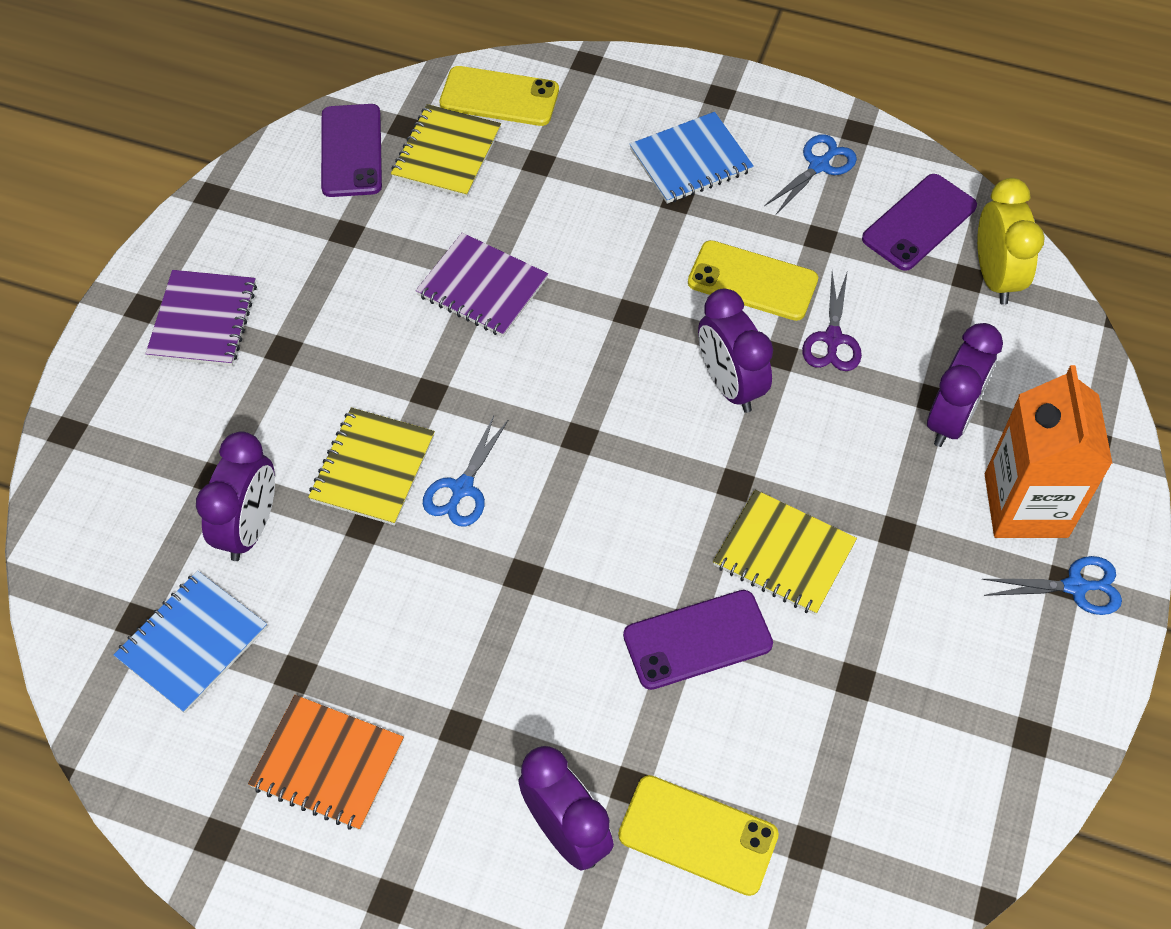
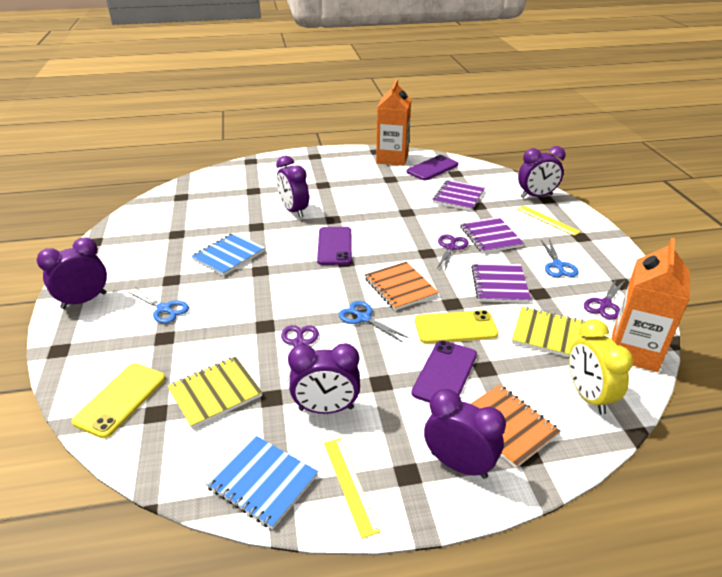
orange carton: [985,365,1113,538] = 1 -> [376,79,411,166] [612,238,690,372] = 2
orange notebook: [248,695,404,830] = 1 -> [365,262,439,310] [471,384,561,468] = 2
purple clock: [196,432,275,561] [518,746,614,871] [698,289,773,413] [927,323,1003,447] = 4 -> [37,237,107,309] [276,156,309,218] [288,343,360,414] [424,389,506,479] [518,146,566,198] = 5
purple notebook: [146,270,257,366] [416,233,548,337] = 2 -> [433,180,485,211] [460,217,524,253] [471,263,531,303] = 3
purple scissors: [802,270,862,371] = 1 -> [281,325,319,382] [436,234,469,270] [584,279,625,320] = 3
yellow notebook: [308,408,435,525] [391,104,501,198] [713,490,857,615] = 3 -> [167,357,262,429] [512,307,586,357] = 2
yellow phone: [440,66,559,126] [618,775,779,896] [688,240,818,321] = 3 -> [72,363,165,438] [415,310,498,344] = 2
yellow ruler: none = 0 -> [324,438,381,539] [517,206,581,236] = 2

